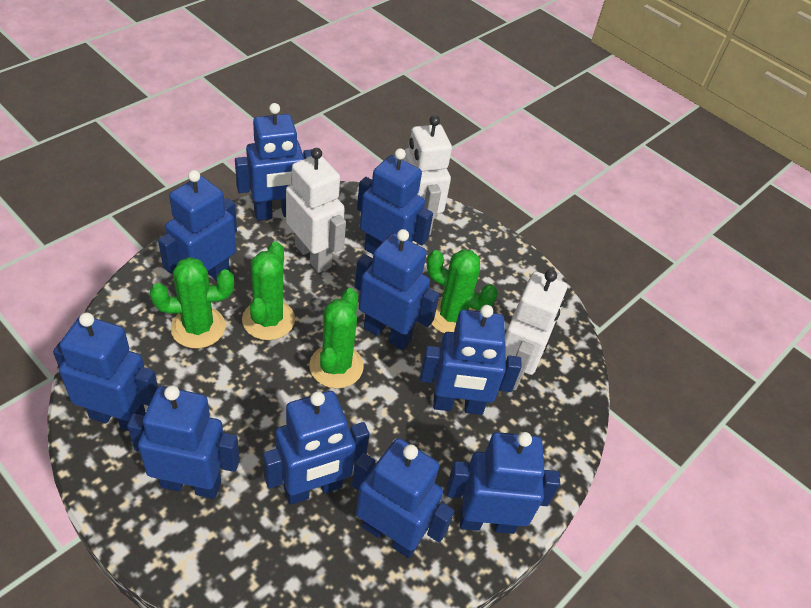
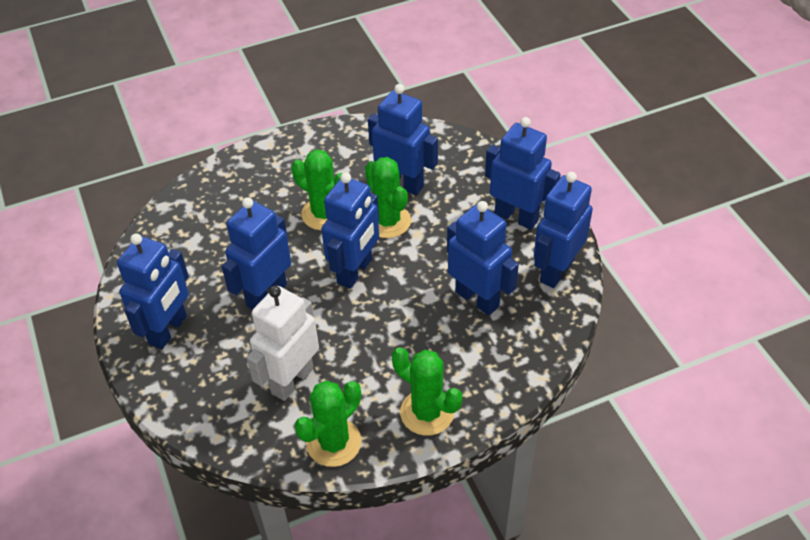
blue robot: [53,313,158,431] [127,385,240,499] [158,170,237,281] [235,103,312,221] [263,391,369,505] [352,438,454,558] [355,229,440,350] [357,148,433,254] [420,305,522,415] [447,432,560,534] = 10 -> [117,233,189,349] [222,197,291,310] [321,172,379,289] [368,84,438,195] [447,201,519,315] [485,117,561,230] [534,172,593,288] = 7
white robot: [286,148,346,273] [403,115,452,235] [505,269,567,390] = 3 -> [247,286,319,401] = 1

